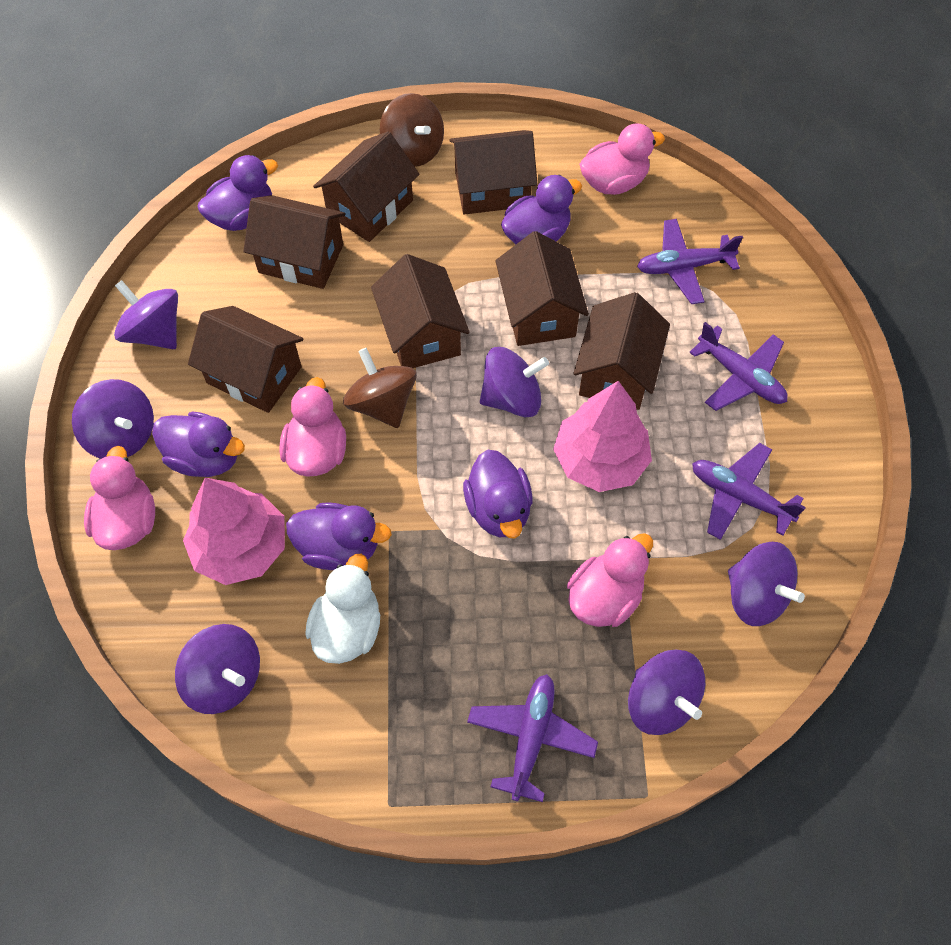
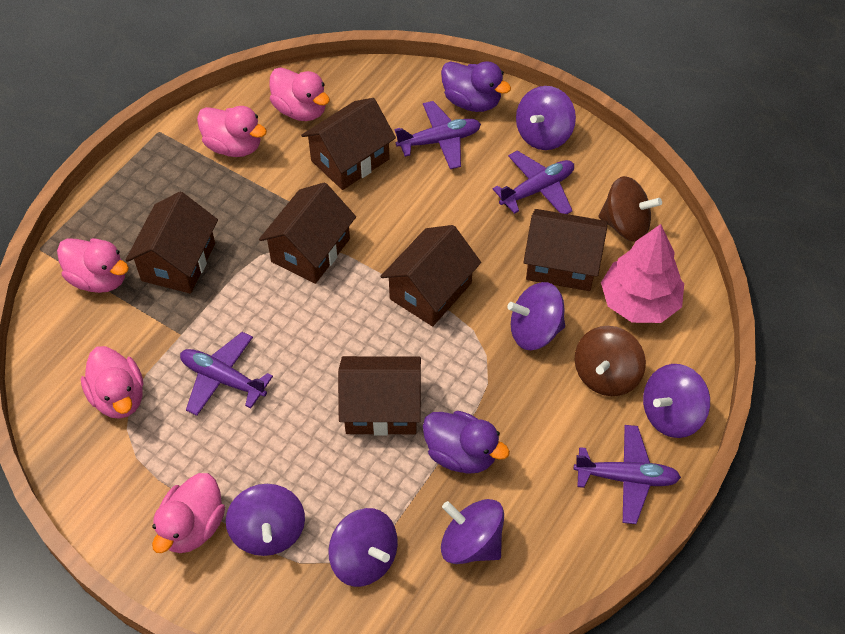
brown house: [188,306,303,413] [243,195,346,289] [313,131,419,242] [371,254,470,368] [449,130,537,215] [495,231,589,346] [573,292,670,410] = 7 -> [125,192,218,294] [259,182,356,284] [301,98,396,190] [338,356,421,436] [380,225,481,326] [523,209,607,291] = 6
pink duck: [84,446,155,550] [279,377,346,477] [567,533,653,627] [580,123,665,195] = 4 -> [57,238,129,293] [81,346,143,419] [152,473,225,553] [197,106,267,157] [269,67,330,121] = 5
pink tree: [183,478,285,585] [553,381,652,492] = 2 -> [601,224,684,323] = 1
purple duck: [152,412,245,477] [197,155,278,231] [286,502,392,570] [463,450,532,539] [501,175,582,244] = 5 -> [423,411,510,474] [441,61,511,112] = 2
white duck: [305,554,380,664] = 1 -> none = 0

